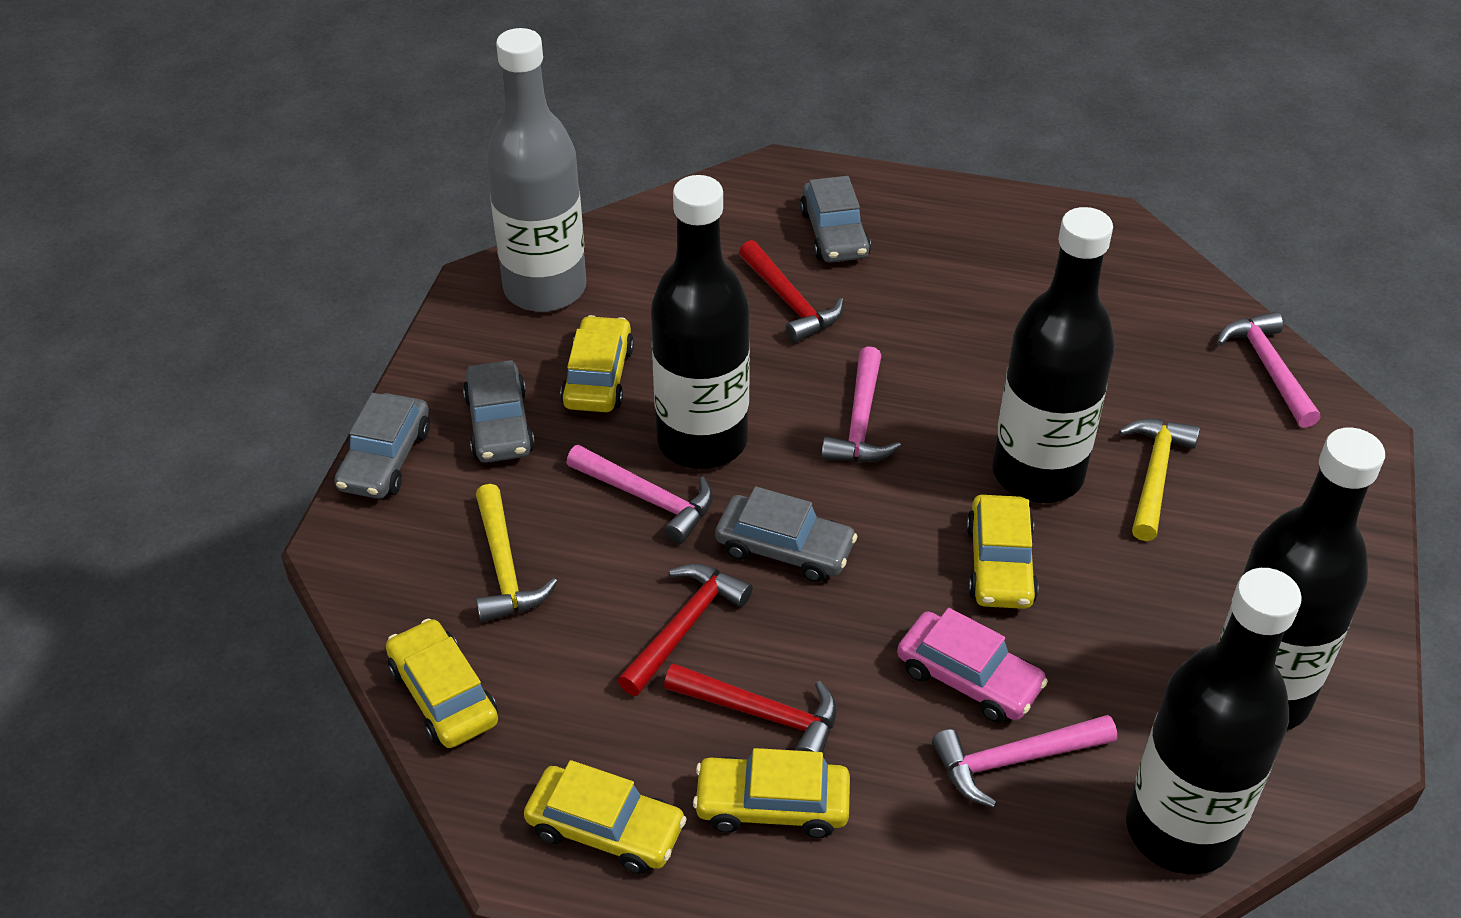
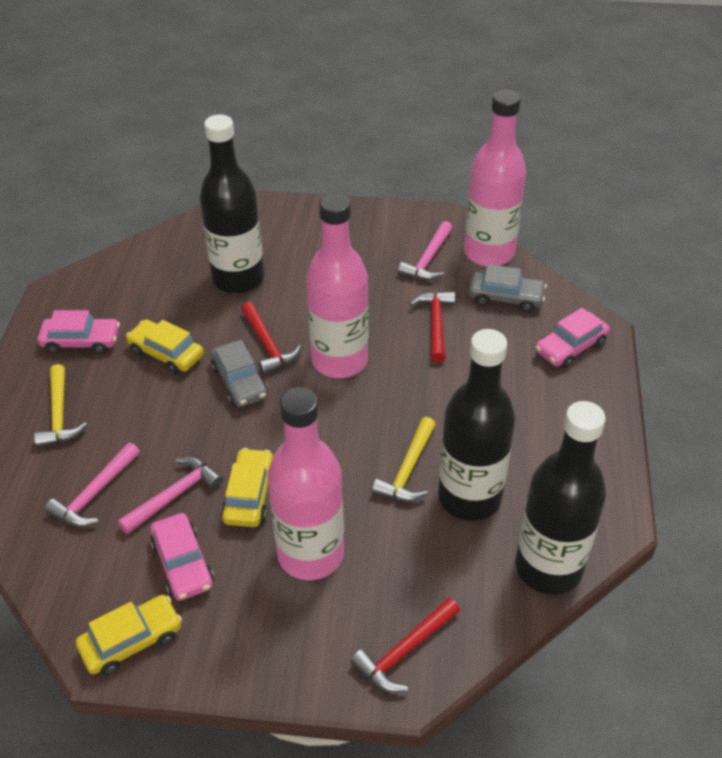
black bottle: [651,175,750,469] [993,207,1115,503] [1126,568,1302,875] [1219,428,1385,730] = 4 -> [200,115,264,293] [438,329,515,521] [515,401,606,595] = 3
grey bottle: [486,28,586,312] = 1 -> none = 0
grey car: [334,393,430,499] [463,360,535,463] [715,486,857,582] [800,176,871,263] = 4 -> [211,340,268,407] [469,264,547,312] = 2
pink bottle: none = 0 -> [267,387,344,580] [307,193,369,378] [464,90,526,267] = 3
pink car: [897,608,1048,723] = 1 -> [37,310,120,354] [150,513,214,601] [535,308,610,368] = 3
pink hammer: [566,445,713,543] [821,346,901,463] [932,715,1117,808] [1217,312,1321,428] = 4 -> [45,442,140,527] [118,457,223,534] [398,221,452,280] = 3
yellow car: [386,619,498,748] [524,760,687,874] [560,315,634,412] [693,748,850,838] [966,495,1039,609] = 5 -> [76,595,182,676] [126,319,204,374] [221,448,273,527] = 3

